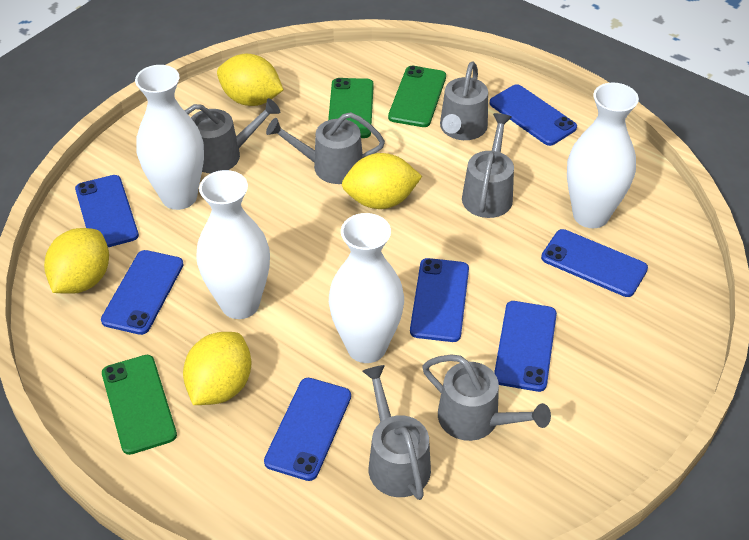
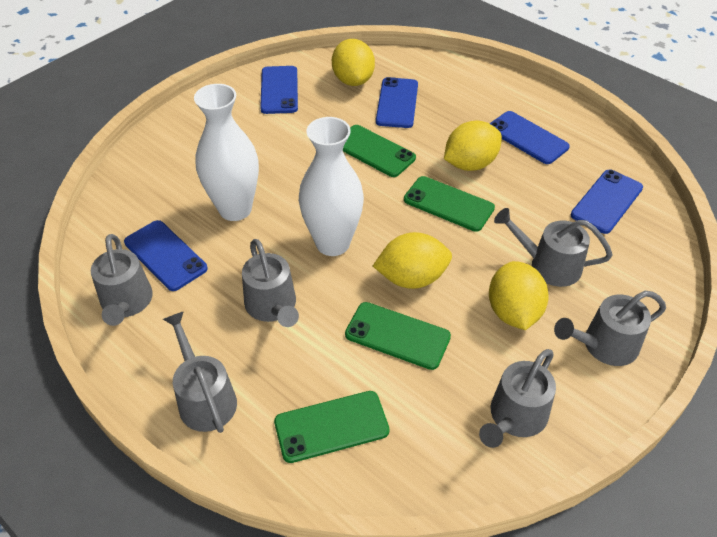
blue phone: [75,175,139,247] [101,250,184,335] [264,378,351,481] [410,258,469,342] [490,84,577,146] [494,301,557,392] [541,229,648,297] = 7 -> [124,220,208,291] [260,66,298,114] [376,77,418,128] [489,111,570,164] [571,170,643,234] = 5
green phone: [102,355,177,455] [328,78,374,138] [388,66,446,127] = 3 -> [274,391,390,463] [343,125,416,177] [345,302,451,370] [404,176,495,232] = 4
white vase: [135,65,204,210] [196,170,270,319] [329,213,404,363] [567,83,639,228] = 4 -> [194,84,259,221] [299,117,364,256] = 2

